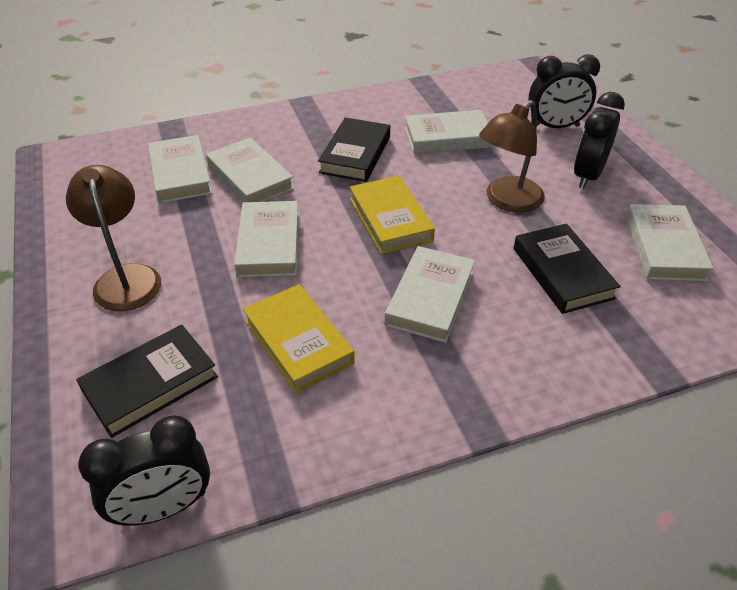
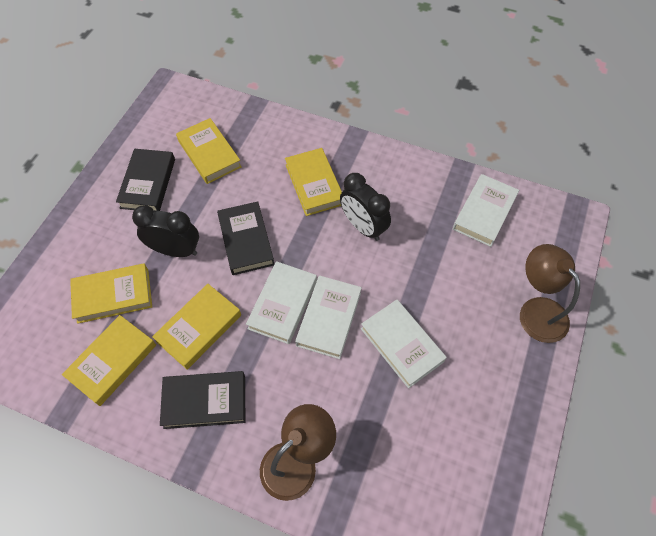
black clock: [78,415,210,526] [528,54,600,128] [574,92,625,189] = 3 -> [132,205,199,257] [340,173,391,241] = 2
white book: [148,135,212,203] [206,138,294,202] [234,201,299,278] [385,246,475,343] [405,110,493,154] [626,204,714,282] = 6 -> [246,261,317,344] [295,275,362,359] [361,300,447,389] [453,174,519,247] = 4
yellow book: [243,284,355,393] [350,176,435,254] = 2 -> [62,315,156,406] [70,263,152,324] [152,284,241,370] [176,118,242,184] [285,148,342,216] = 5

